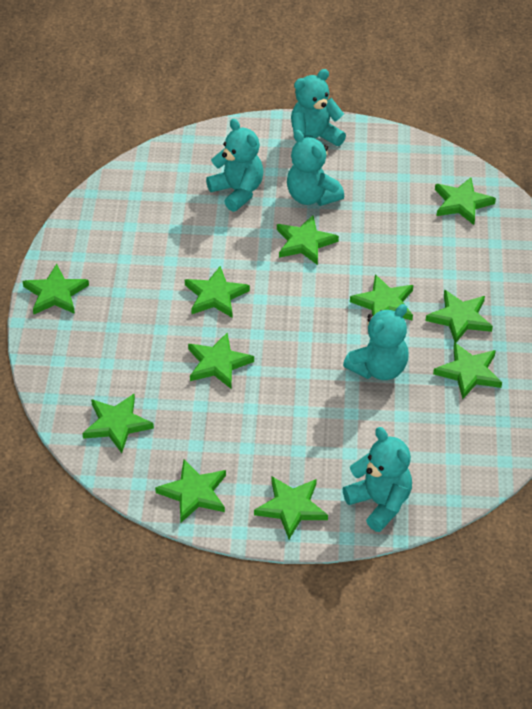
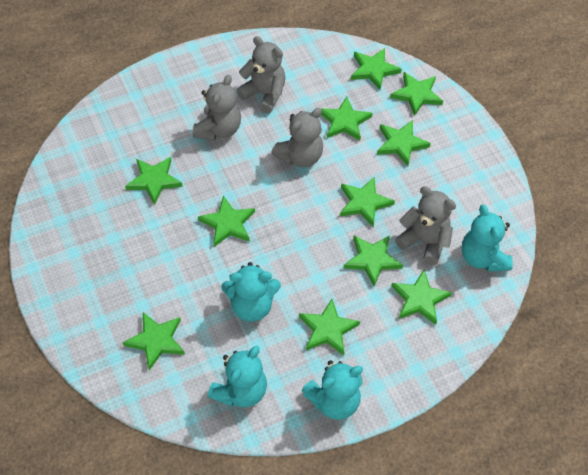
grey teddy bear: none = 0 -> [193,75,241,140] [236,36,286,114] [271,108,323,167] [395,186,456,265] = 4
turquoise teddy bear: [206,119,263,212] [287,130,344,206] [291,69,346,146] [343,304,409,380] [343,427,412,532] = 5 -> [208,346,267,407] [221,262,281,322] [302,360,363,420] [462,204,513,271] = 4

